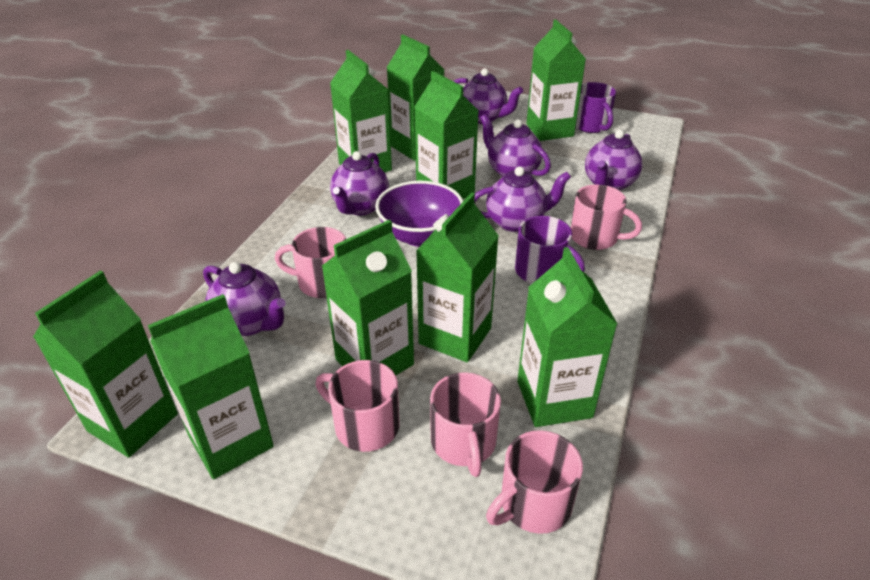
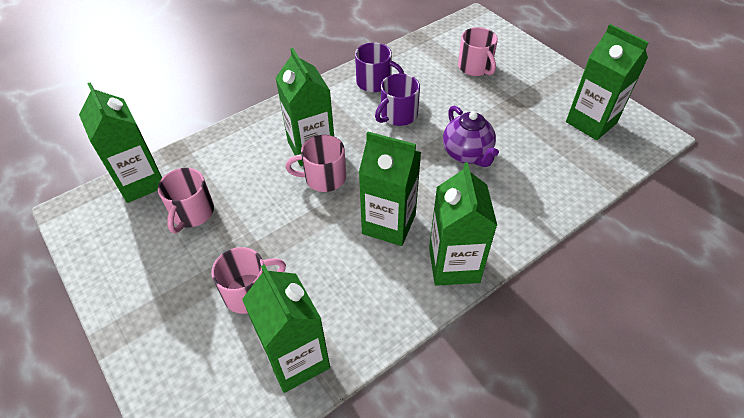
green carton: [33,270,178,458] [148,294,274,479] [322,220,414,375] [330,50,392,172] [387,34,445,161] [414,71,479,199] [416,193,499,362] [517,247,617,427] [526,19,586,141] = 9 -> [79,83,162,203] [242,264,330,393] [276,48,334,166] [359,132,421,246] [429,162,497,286] [566,24,649,140] = 6
pink mug: [275,227,346,298] [316,360,399,452] [430,372,501,477] [486,430,583,534] [571,185,642,250] = 5 -> [158,168,214,233] [211,247,286,314] [286,135,346,192] [458,27,498,76] = 4
purple bowl: [375,181,463,247] = 1 -> none = 0
purple teapot: [203,262,286,336] [330,151,389,215] [454,68,523,124] [474,166,571,232] [480,114,551,177] [585,130,642,191] = 6 -> [443,105,499,167] = 1

